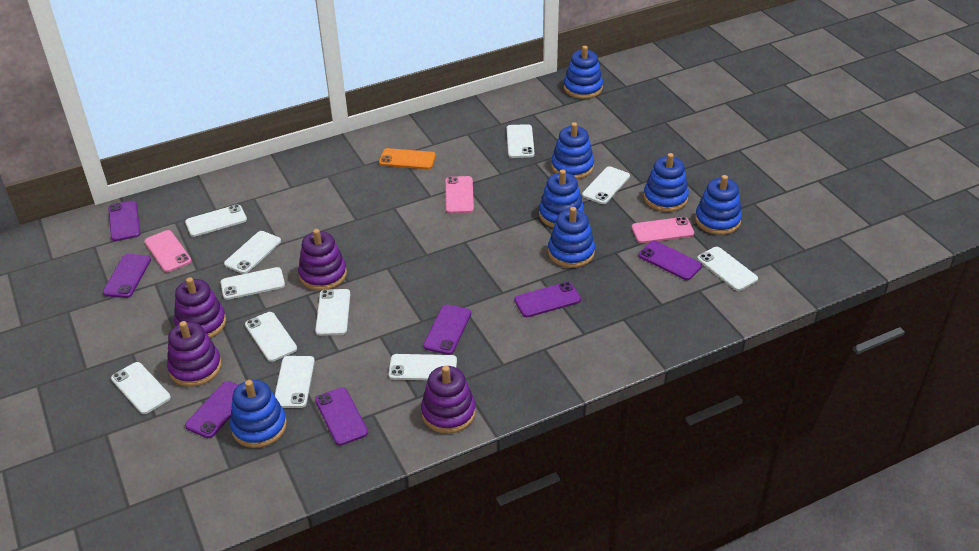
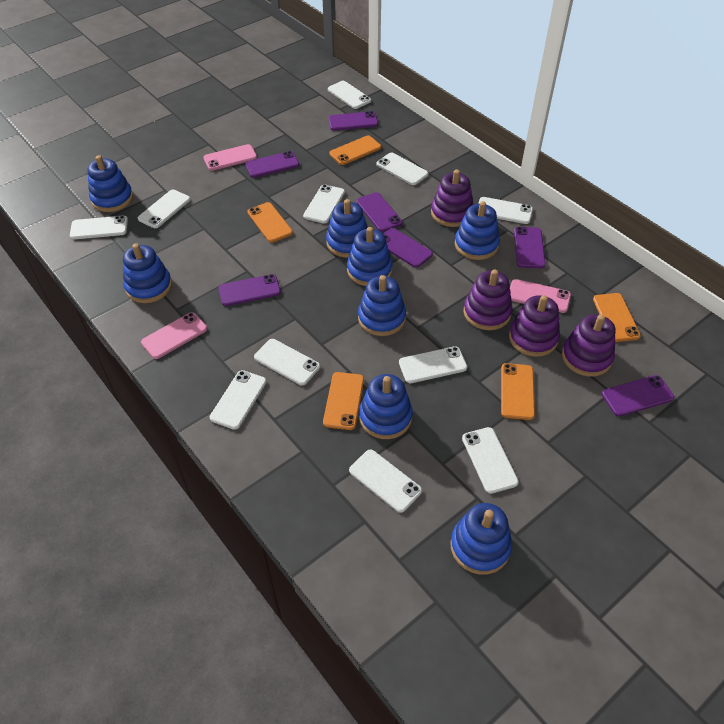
blue stacking toy: [230,380,287,448] [539,169,584,228] [548,207,595,268] [551,122,594,179] [564,46,603,99] [643,153,689,212] [695,175,742,235] = 7 -> [87,155,133,212] [123,243,172,303] [326,199,368,258] [347,227,393,286] [358,275,406,336] [359,374,413,439] [450,503,512,575] [455,201,500,260] = 8
orange phone: [379,148,436,169] = 1 -> [247,202,293,242] [323,372,364,430] [329,135,381,165] [501,363,535,420] [593,293,641,342] = 5

